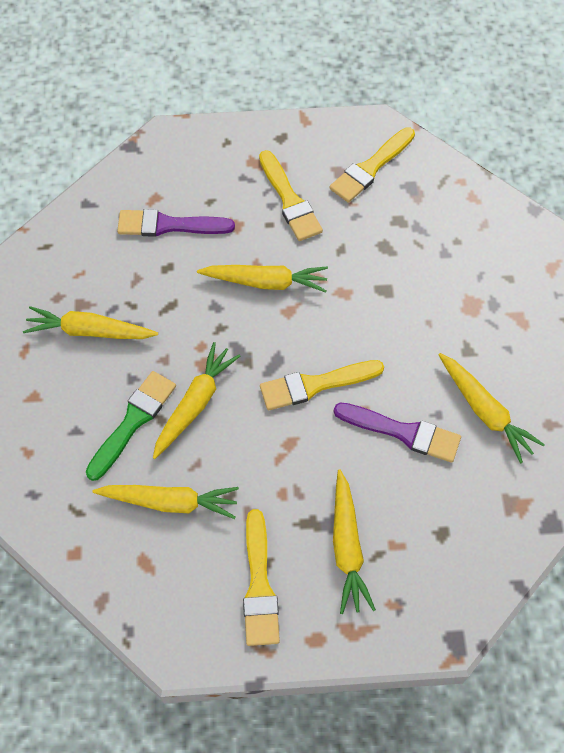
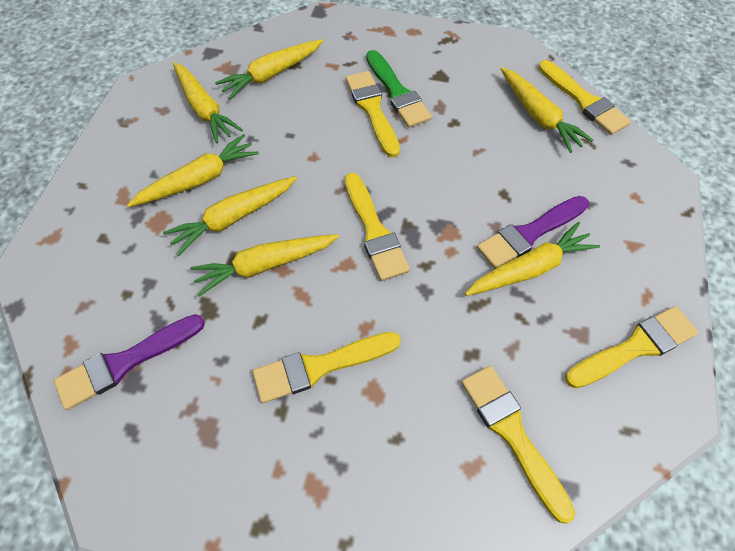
yellow brush: [243,509,280,646] [259,150,323,241] [260,360,384,410] [329,127,415,203] = 4 -> [253,332,401,403] [345,71,400,158] [345,173,410,281] [461,366,575,524] [538,60,631,135] [565,306,699,388] = 6
yellow carrot: [23,306,158,339] [92,485,239,519] [153,342,240,459] [197,265,328,293] [333,469,376,614] [438,353,545,463] = 6 -> [127,134,259,207] [163,176,297,256] [173,62,243,143] [190,234,339,296] [215,39,323,99] [465,222,600,296] [500,67,593,153] = 7

